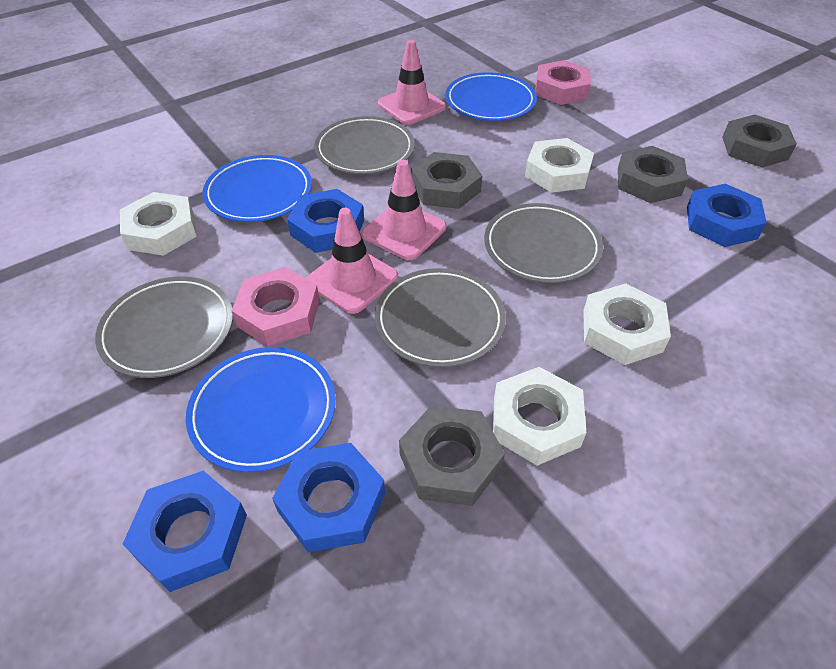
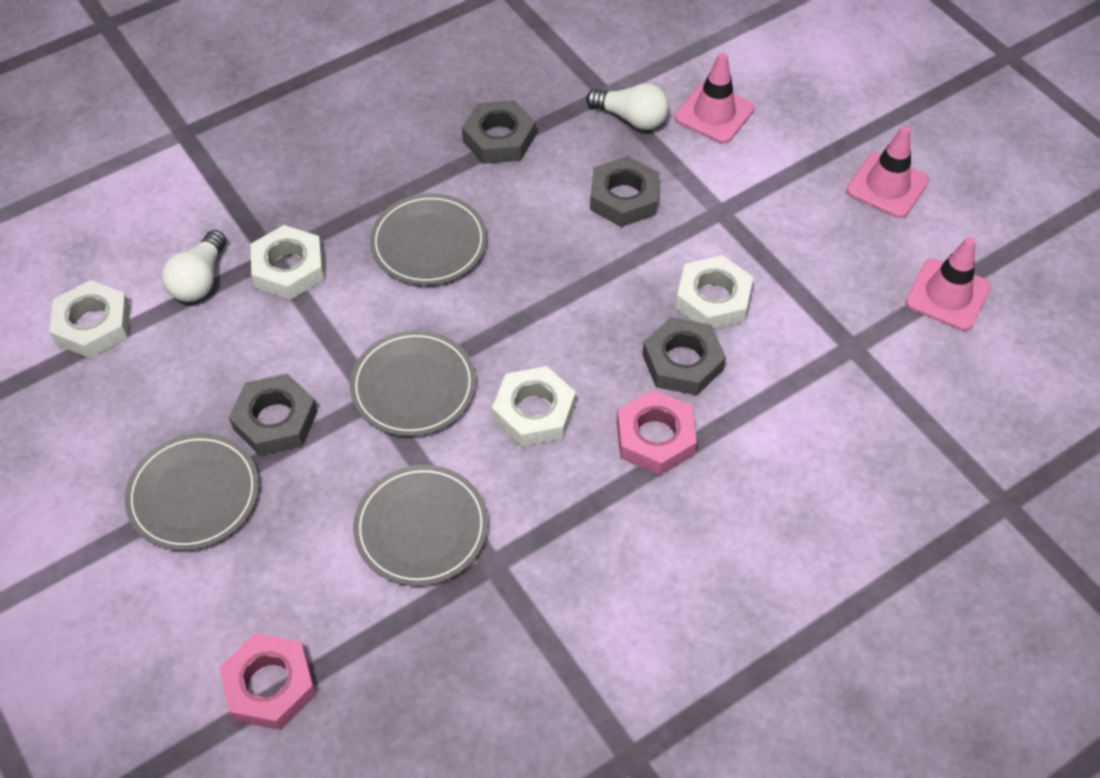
blue nut: [123,471,247,592] [272,443,385,553] [287,189,364,253] [687,184,767,247] = 4 -> none = 0
blue plate: [186,347,336,472] [203,155,312,222] [445,72,537,121] = 3 -> none = 0
white light bulb: none = 0 -> [162,230,226,302] [586,83,669,130] = 2

